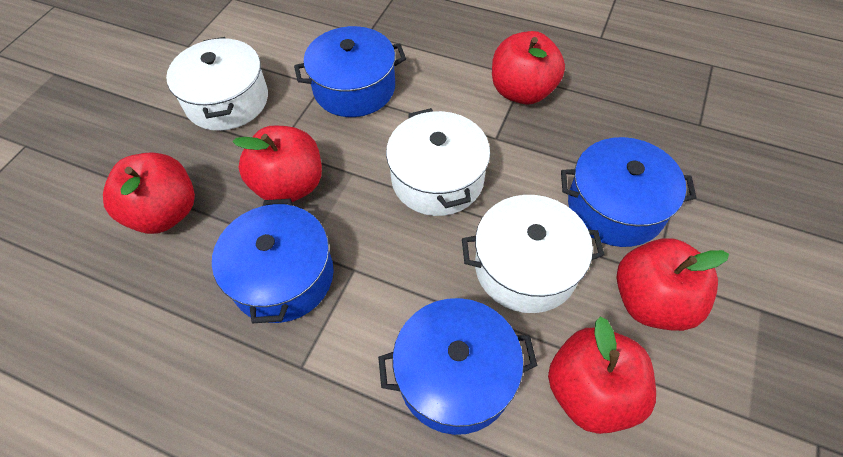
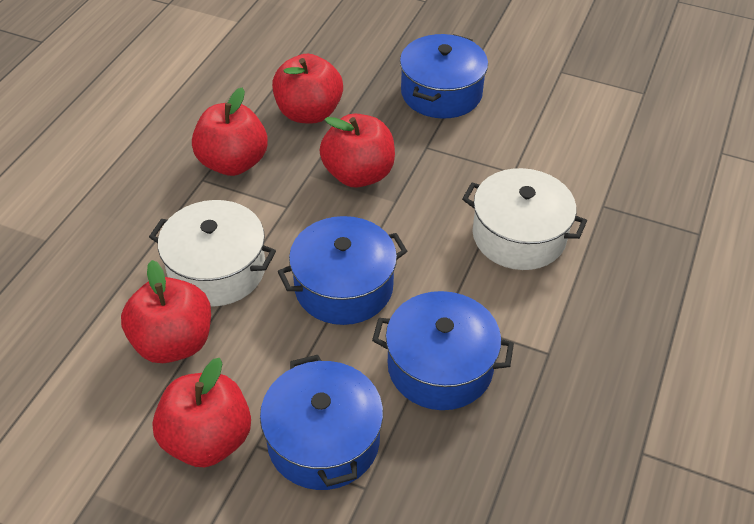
white pot: [166,37,268,131] [386,108,490,216] [462,195,604,313] = 3 -> [149,200,276,307] [462,168,587,270] = 2

